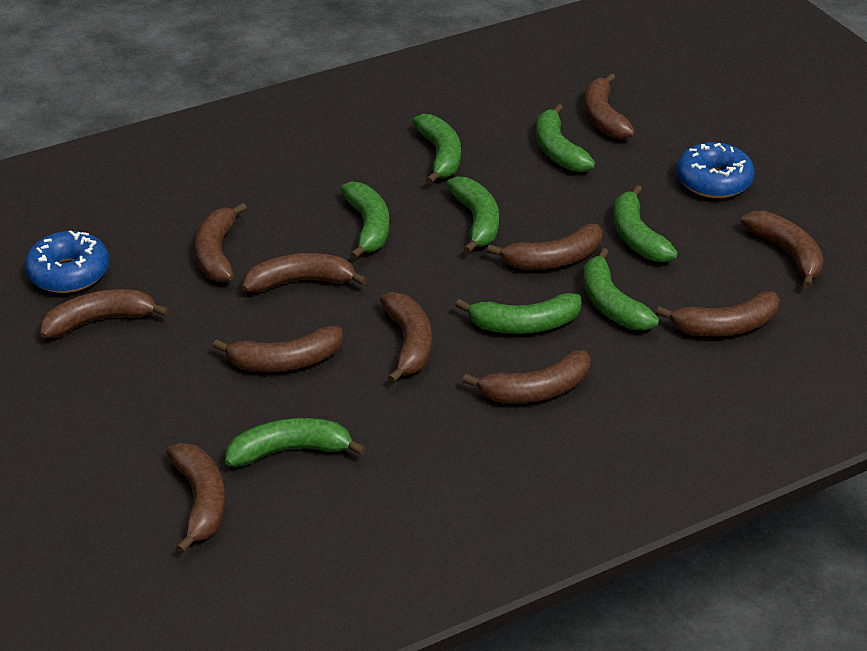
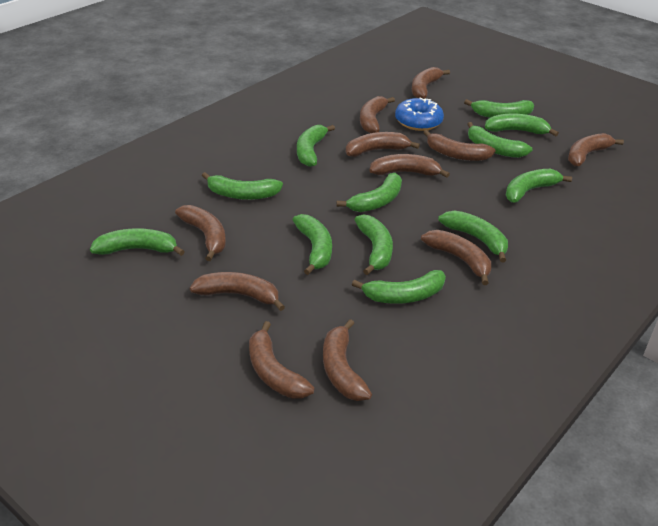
blue donut: [25,230,109,293] [676,142,755,198] = 2 -> [395,97,444,131] = 1
green banana: [225,418,366,467] [340,181,389,260] [413,114,461,184] [446,176,499,254] [455,293,581,334] [536,104,595,172] [584,248,659,330] [614,185,678,262] = 8 -> [90,228,185,256] [202,172,283,200] [293,214,332,275] [297,125,335,167] [337,173,402,212] [352,270,446,304] [354,214,393,275] [438,210,508,262] [464,99,534,118] [467,122,533,158] [485,114,559,136] [506,169,572,203] = 12

